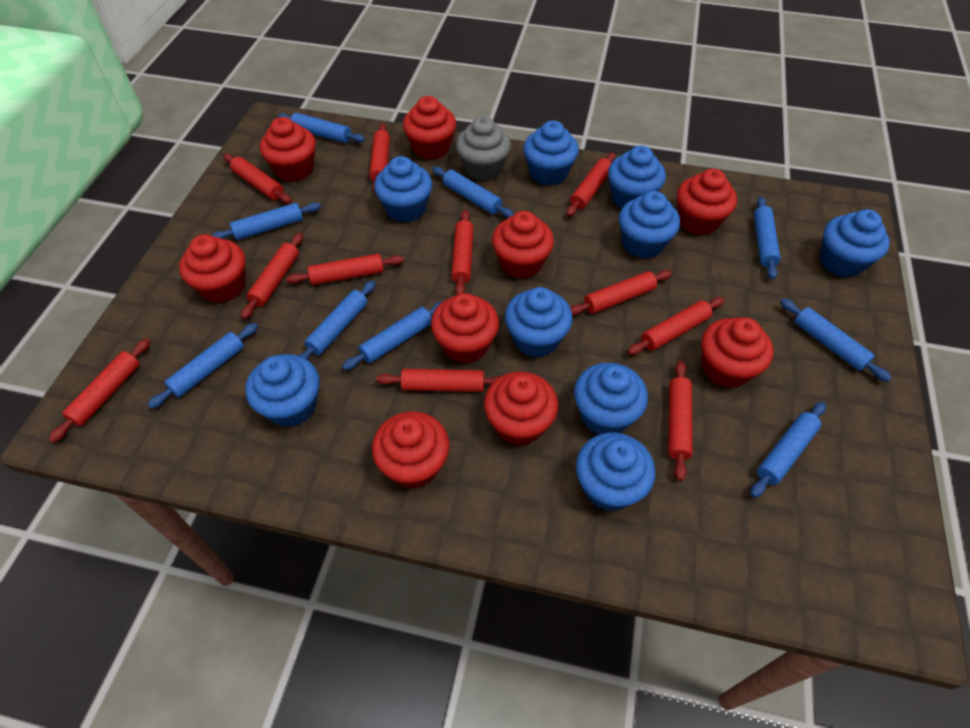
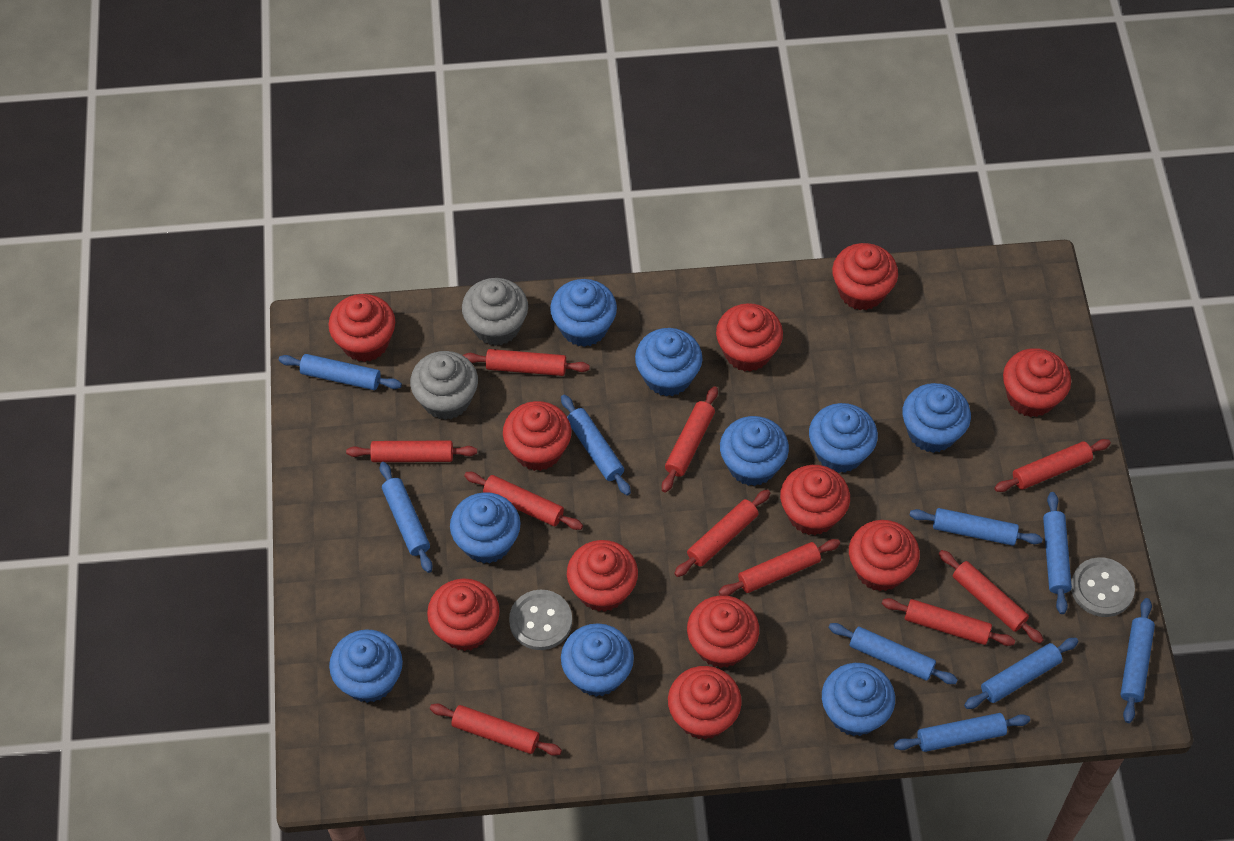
grey button: none = 0 -> [509,590,572,650] [1071,557,1135,617] = 2
grey cupcake: [456,116,511,181] = 1 -> [410,351,478,420] [462,278,528,346] = 2
red cupcake: [179,234,246,303] [260,117,316,182] [372,411,449,489] [403,96,456,160] [431,293,499,364] [484,371,558,446] [492,211,554,279] [677,169,737,235] [701,317,773,388] = 9 -> [328,294,395,362] [427,578,500,651] [503,401,571,471] [567,540,638,612] [668,666,742,740] [687,595,759,668] [716,303,783,372] [780,465,850,535] [832,243,898,310] [849,520,920,591] [1003,348,1071,417] = 11
red rolling pin: [49,338,151,443] [223,154,292,204] [241,233,303,319] [286,253,404,285] [369,123,390,191] [376,369,501,392] [451,210,474,295] [566,152,615,217] [570,270,672,316] [627,297,724,355] [668,361,693,481] = 11 -> [346,440,477,462] [430,704,562,756] [463,349,590,376] [464,472,583,530] [662,386,718,492] [674,489,770,577] [718,539,840,596] [882,598,1015,646] [939,550,1044,643] [994,439,1111,492] = 10

